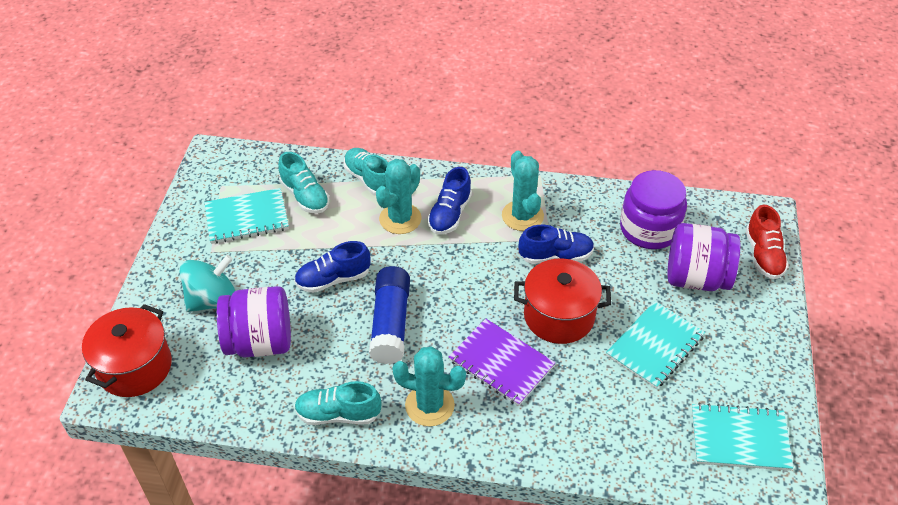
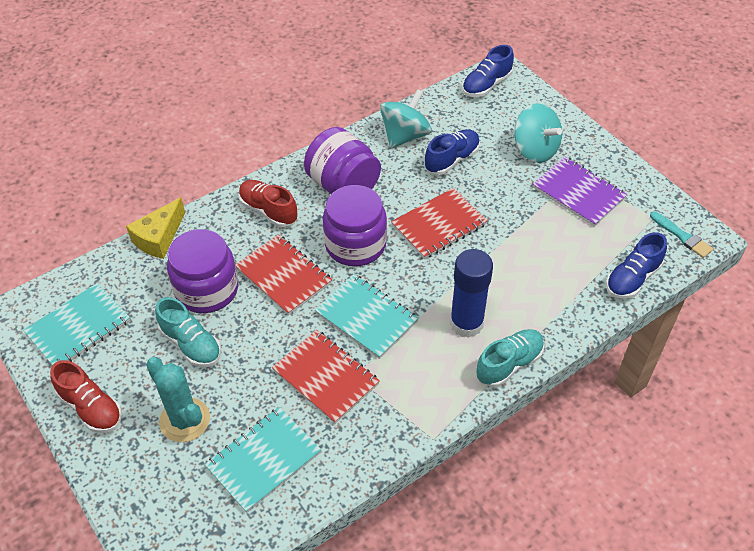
red notebook: none = 0 -> [235,234,332,315] [272,330,380,424] [391,188,487,259] = 3
red pot: [82,304,172,397] [514,258,611,344] = 2 -> none = 0
red shoe: [746,204,789,279] = 1 -> [50,360,122,433] [239,180,298,227] = 2
turquoise brush: none = 0 -> [650,211,713,258] = 1
turquoise cactus: [376,159,422,234] [392,346,466,426] [502,151,544,231] = 3 -> [146,357,210,442] = 1
turquoise shoe: [278,152,329,214] [294,381,382,425] [344,148,388,196] = 3 -> [155,297,221,367] [476,329,544,387] = 2
turquoise spinning top: [179,255,235,312] = 1 -> [380,89,432,149] [514,103,562,163] = 2
yellow cheese: none = 0 -> [126,198,185,259] = 1

